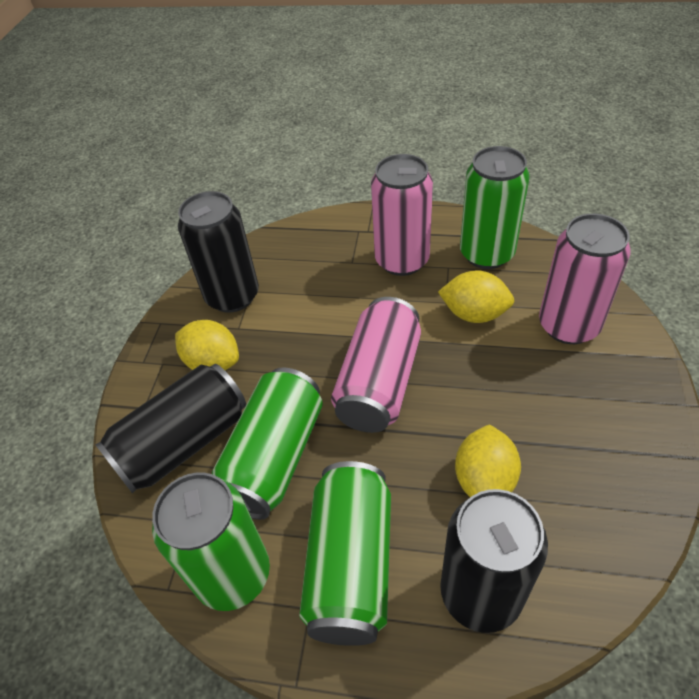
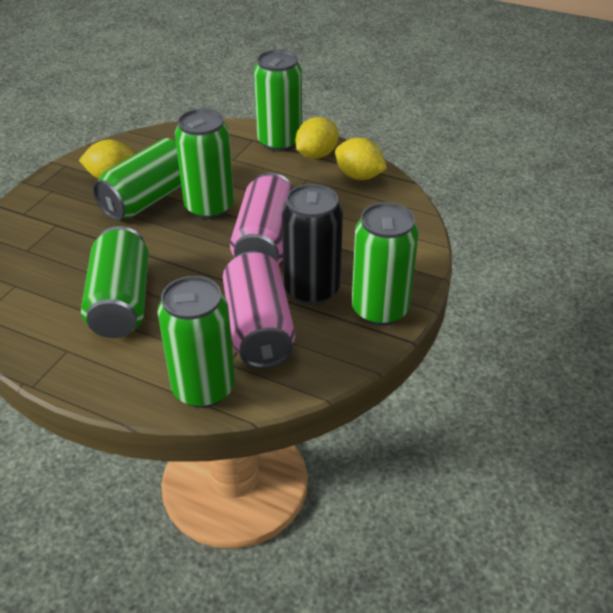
black can: [95,364,246,493] [178,191,259,313] [440,489,548,633] = 3 -> [282,184,343,305] = 1
green can: [152,473,270,611] [212,367,323,520] [299,461,391,646] [460,146,530,269] = 4 -> [81,226,149,338] [93,138,181,221] [157,276,235,408] [175,109,234,219] [254,50,302,152] [352,202,418,326] = 6
pink can: [331,297,421,433] [371,154,433,276] [539,214,631,344] = 3 -> [223,251,295,368] [230,173,293,264] = 2

